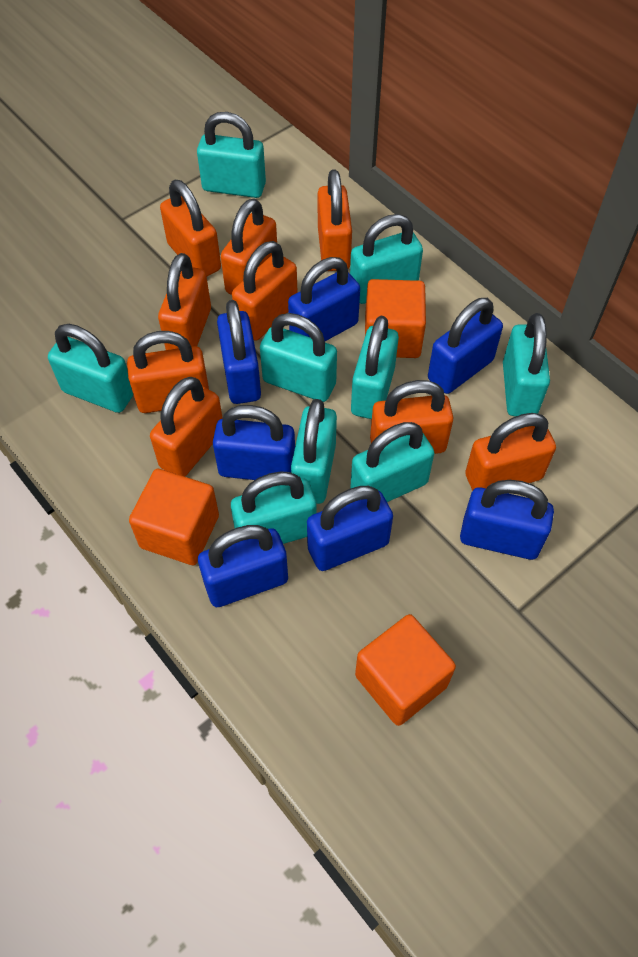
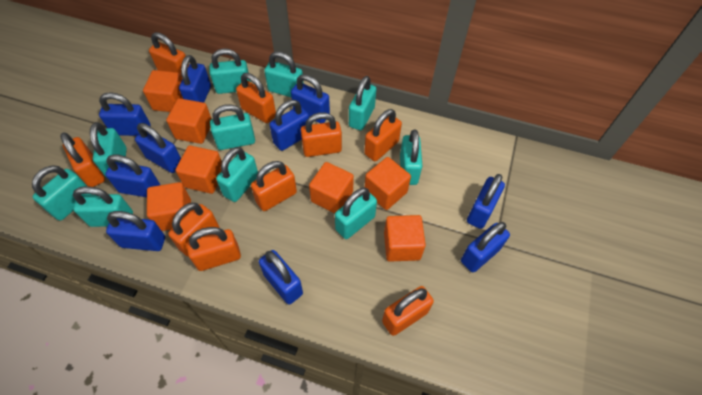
blue padlock: [198,525,288,607] [213,405,295,480] [217,300,261,404] [288,257,360,341] [307,486,393,571] [428,298,503,394] [460,480,554,560] = 7 -> [99,92,151,136] [105,154,160,197] [106,211,165,251] [135,123,181,173] [179,55,211,103] [259,250,303,304] [270,100,309,151] [291,74,330,123] [461,222,510,272] [467,174,505,229] = 10
orange cube: [129,469,219,565] [355,614,456,726] [365,279,426,358] = 3 -> [143,70,183,112] [147,182,191,231] [166,98,212,144] [175,145,222,194] [309,162,354,213] [365,157,411,210] [384,215,426,262] = 7
turquoise padlock: [48,324,133,413] [197,112,266,198] [231,471,317,544] [260,313,337,402] [291,399,337,504] [350,214,423,304] [350,422,434,502] [351,316,399,419] [503,313,550,416] = 9 -> [32,165,92,221] [73,186,133,227] [90,122,127,178] [210,48,251,94] [210,104,255,150] [216,147,258,202] [264,51,304,97] [335,188,377,239] [349,76,376,130] [400,129,422,185] = 10

